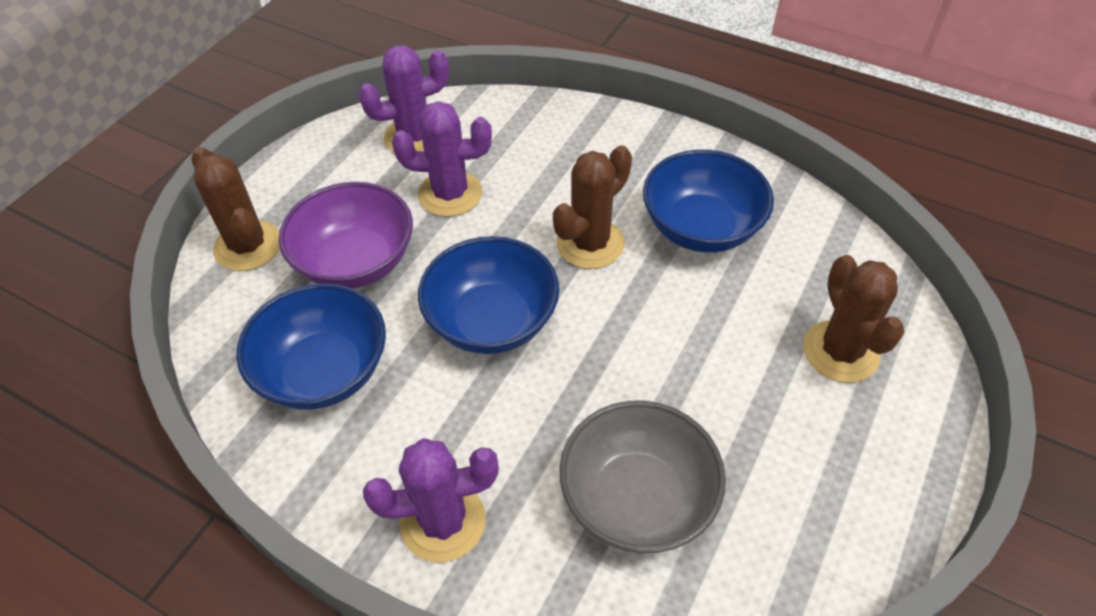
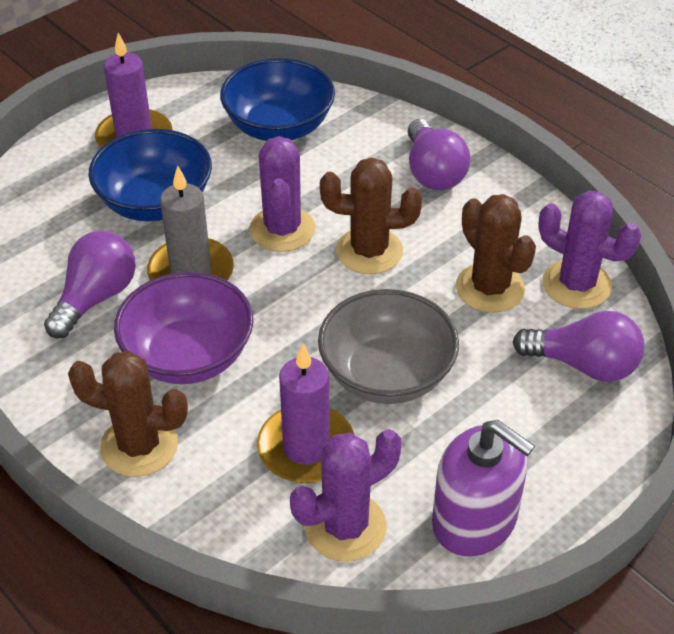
blue bowl: [236,283,386,410] [418,236,559,354] [643,150,774,252] = 3 -> [88,129,212,221] [220,58,335,141] = 2
grey candle: none = 0 -> [147,165,234,280] = 1
purple candle: none = 0 -> [95,33,173,148] [257,344,354,483] = 2
purple light bulb: none = 0 -> [44,231,135,338] [408,119,470,190] [513,311,644,382] = 3
purple soap dispenser: none = 0 -> [432,420,535,557] = 1

